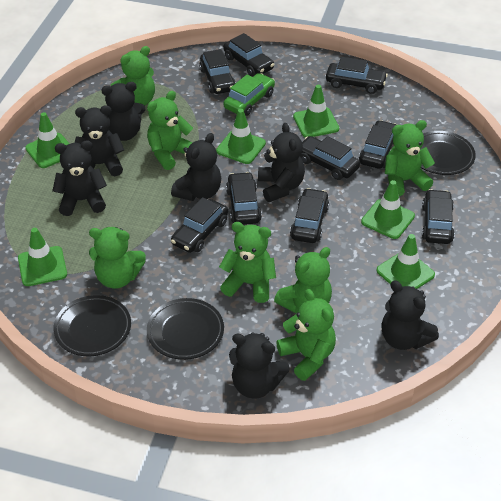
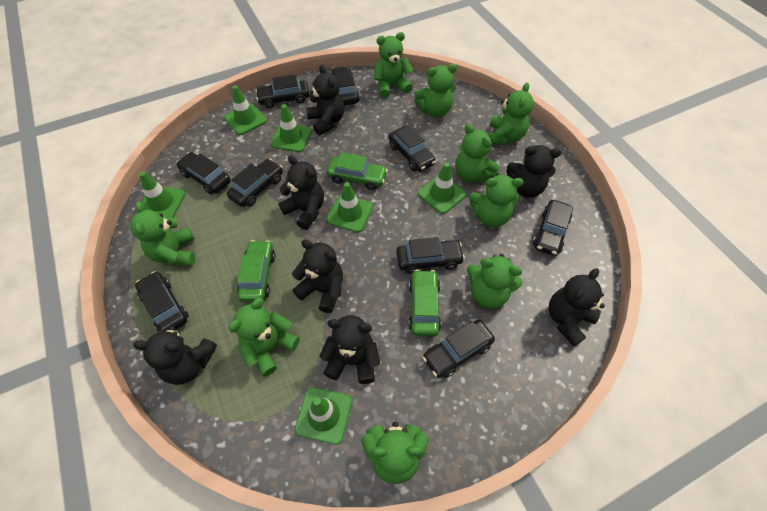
black plate: [54,295,131,356] [147,298,224,360] [420,131,476,175] = 3 -> none = 0
green car: [224,73,275,116] = 1 -> [237,240,275,302] [327,152,388,190] [408,270,441,336] = 3
green teddy bear: [89,227,146,289] [110,46,155,106] [147,91,193,170] [219,222,276,303] [274,247,332,313] [276,289,336,381] [385,120,435,196] = 7 -> [130,201,195,266] [229,298,299,377] [361,422,428,484] [374,32,413,98] [414,64,457,117] [455,124,499,182] [467,254,523,309] [469,174,524,227] [487,83,534,145] = 9

